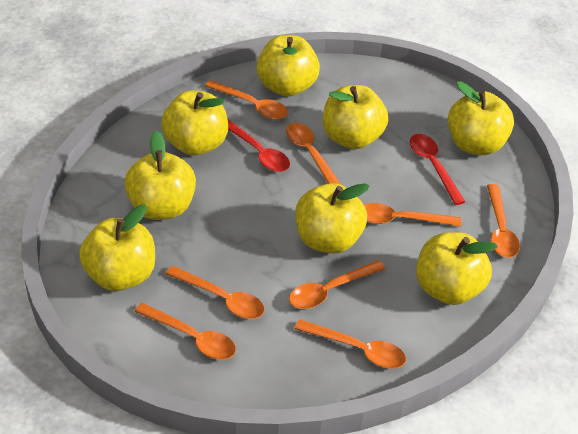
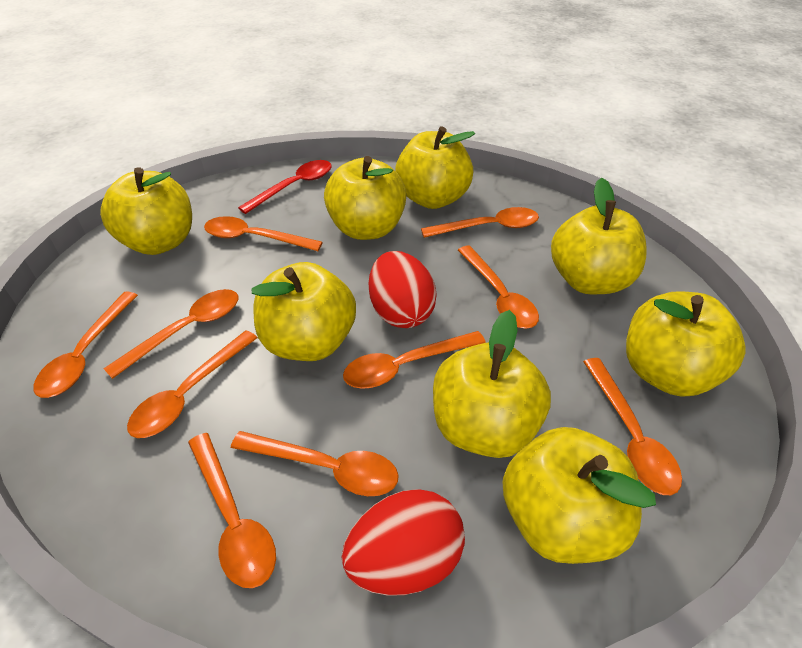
orange spoon: [134,303,236,360] [166,266,265,319] [205,80,288,119] [286,123,341,185] [289,260,386,309] [294,319,406,369] [364,203,461,226] [487,184,520,258] = 8 -> [33,292,138,398] [104,289,238,379] [127,330,258,438] [188,433,276,588] [204,216,323,251] [231,431,399,496] [343,331,486,389] [421,207,539,238] [458,246,539,329] [583,358,682,495] = 10
red egg: none = 0 -> [342,489,465,596] [369,251,437,328] = 2
red spoon: [228,119,290,172] [410,134,465,205] = 2 -> [238,160,332,214] = 1

